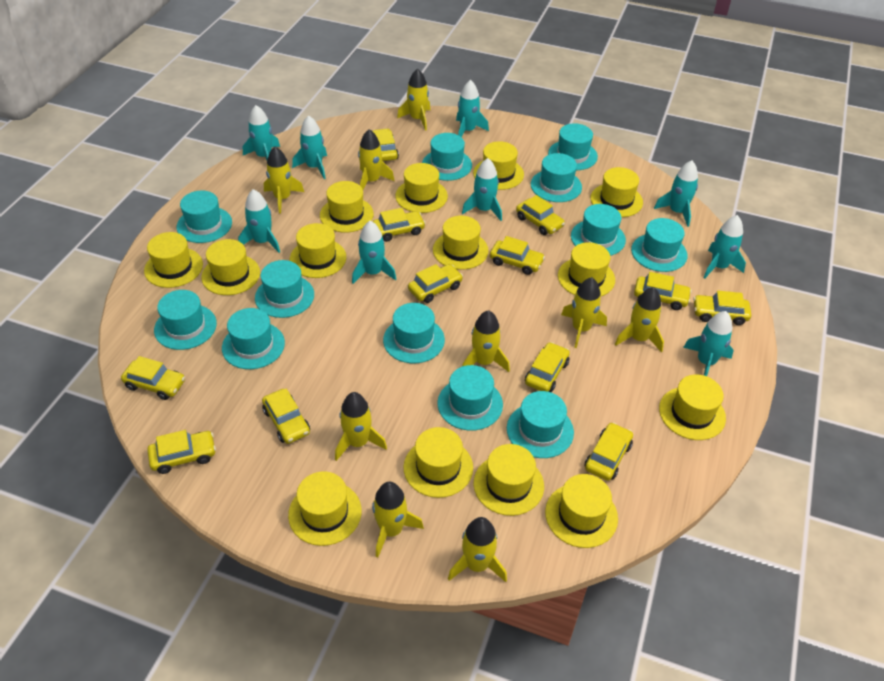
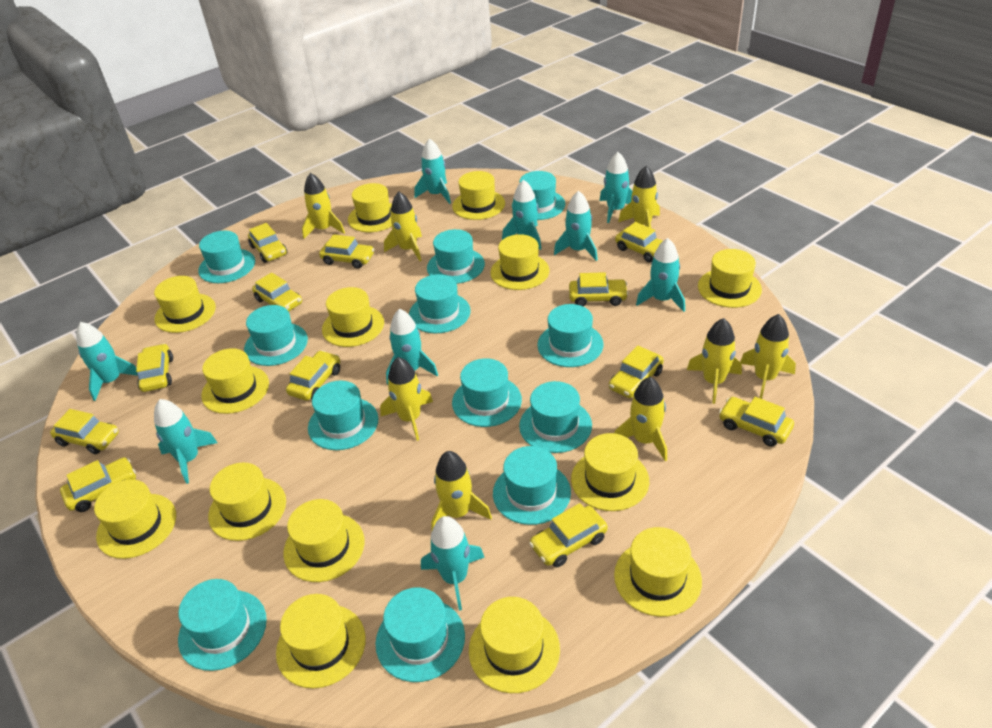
yellow rocket: [264,146,304,214] [335,392,387,461] [358,129,394,190] [372,482,424,558] [397,68,430,131] [448,517,507,582] [462,310,510,372] [561,277,607,348] [615,287,664,352] = 9 -> [302,173,345,239] [380,357,433,441] [384,192,422,261] [431,451,492,530] [614,377,667,461] [618,166,660,228] [687,318,742,404] [740,314,796,399] = 8

